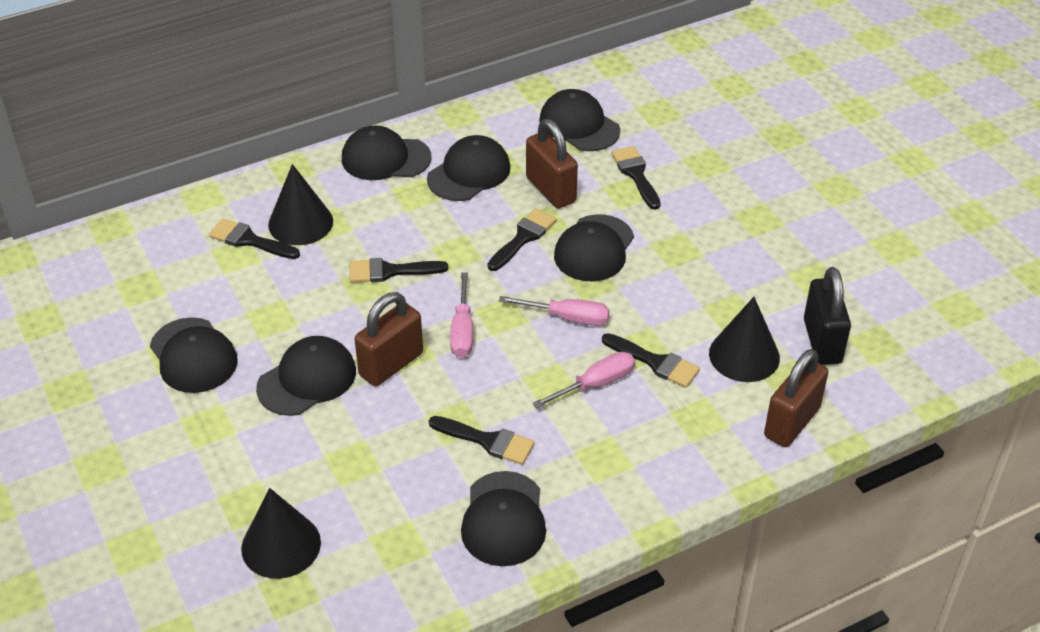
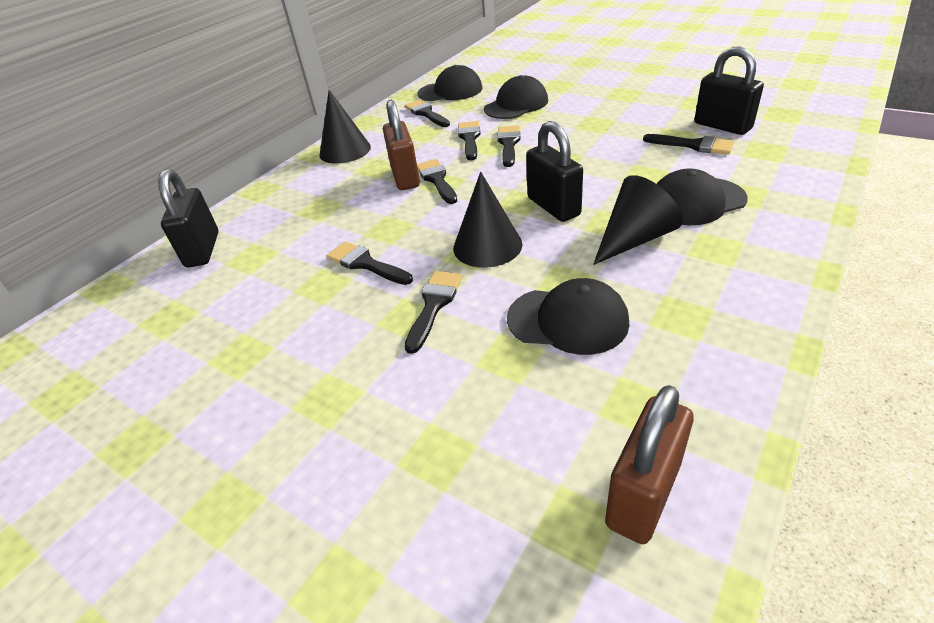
black brush: [209,218,300,259] [350,258,448,283] [429,416,535,465] [487,208,557,271] [602,333,700,388] [611,146,661,210] = 6 -> [326,241,413,285] [404,271,462,354] [405,100,450,127] [417,159,457,204] [458,121,481,160] [497,125,521,167] [643,134,734,155] = 7
black cap: [150,317,238,393] [256,336,356,416] [342,125,432,180] [427,135,510,201] [461,471,546,566] [539,89,620,151] [554,214,634,281] = 7 -> [417,65,482,101] [484,75,548,119] [507,278,629,355] [657,168,747,225] = 4
black padlock: [804,267,851,365] = 1 -> [158,169,219,267] [526,121,583,222] [695,46,764,135] = 3
brown padlock: [355,292,423,386] [526,119,578,209] [764,349,828,447] = 3 -> [383,100,420,190] [605,385,694,544] = 2
pink screwdriver: [450,272,473,358] [499,296,609,326] [532,352,635,408] = 3 -> none = 0

